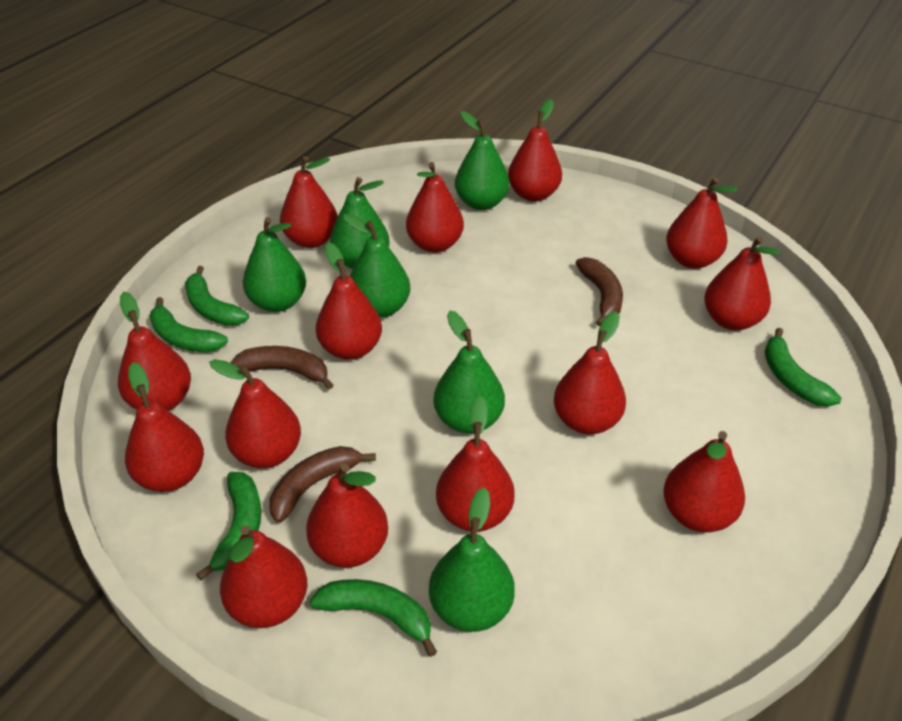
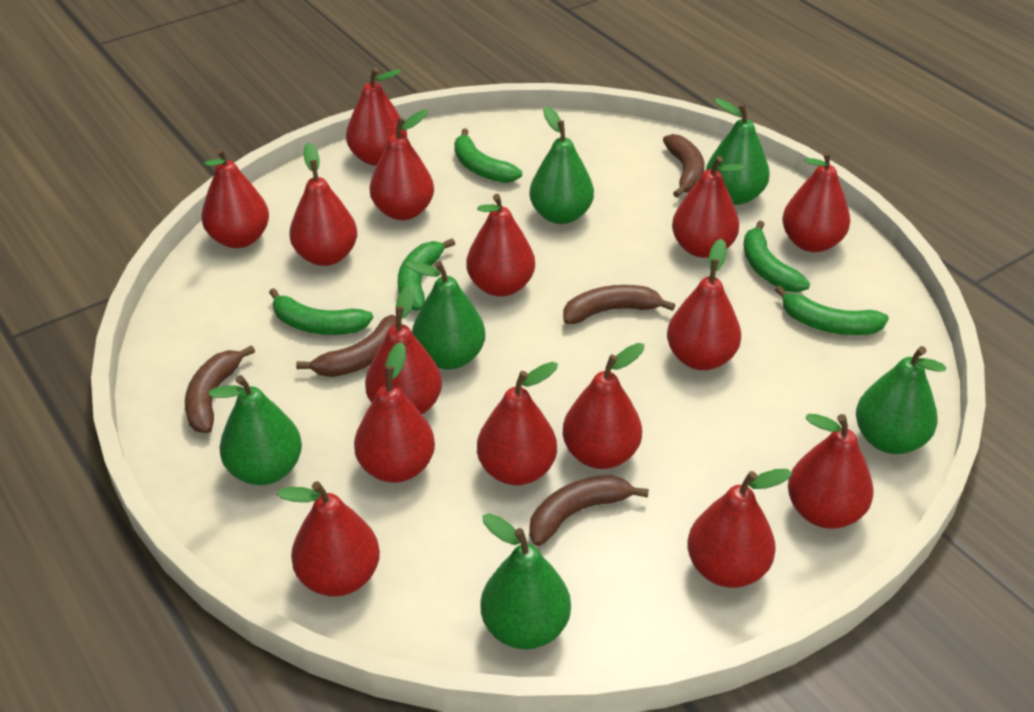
brown banana: [231,346,333,389] [269,446,376,523] [576,257,623,326] = 3 -> [185,345,255,433] [296,315,396,377] [529,475,649,546] [563,285,675,324] [663,134,705,197] = 5
red pear: [118,292,191,411] [125,362,204,492] [209,359,301,468] [220,525,307,628] [280,156,338,248] [306,463,388,568] [316,242,382,360] [406,162,464,253] [436,396,515,532] [508,99,562,202] [554,311,626,435] [663,431,745,533] [666,177,737,269] [704,236,780,330] = 14 -> [202,148,269,248] [277,481,380,597] [289,143,357,266] [346,67,407,166] [354,342,435,483] [365,284,442,414] [370,110,434,220] [466,194,535,297] [477,362,558,485] [563,343,644,469] [667,239,741,370] [672,156,745,258] [687,469,792,588] [782,150,850,252] [788,414,874,529] = 15

